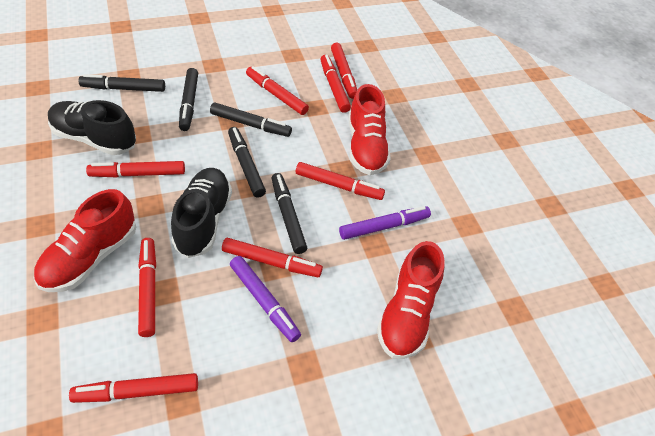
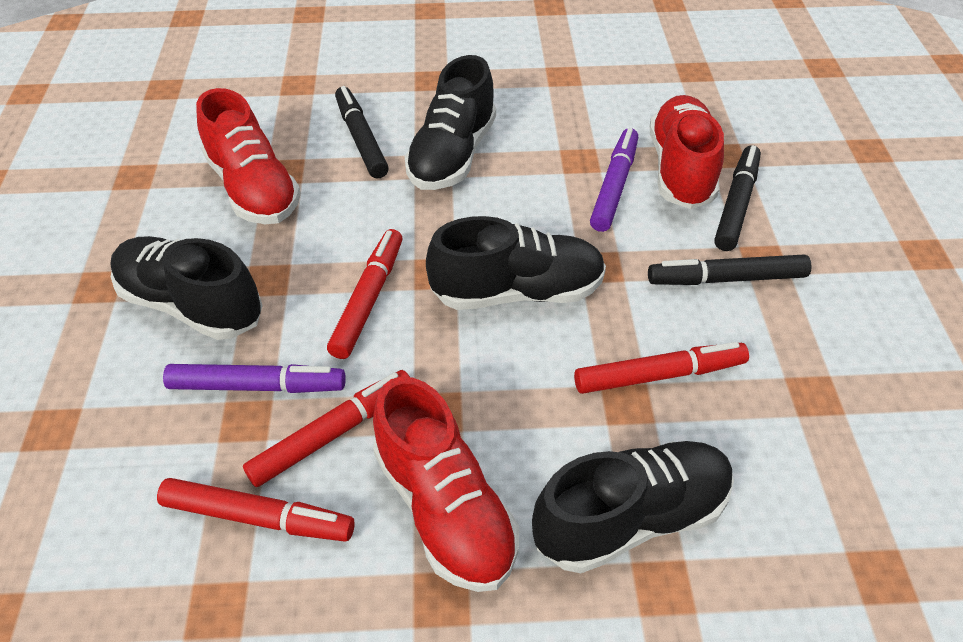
black marker: [78,74,165,92] [179,68,198,131] [210,102,292,137] [228,127,266,198] [272,173,307,254] = 5 -> [335,86,389,178] [648,254,812,285] [714,145,761,251] = 3
black shoe: [48,100,136,155] [171,168,232,258] = 2 -> [110,236,263,340] [405,55,496,190] [426,216,606,310] [532,441,734,573] = 4
red marker: [69,373,198,403] [86,161,185,177] [138,238,156,337] [222,238,323,277] [246,66,309,115] [296,162,385,200] [320,55,351,113] [331,43,357,99] = 8 -> [157,478,355,542] [243,370,410,487] [327,229,402,359] [574,342,749,394] = 4

